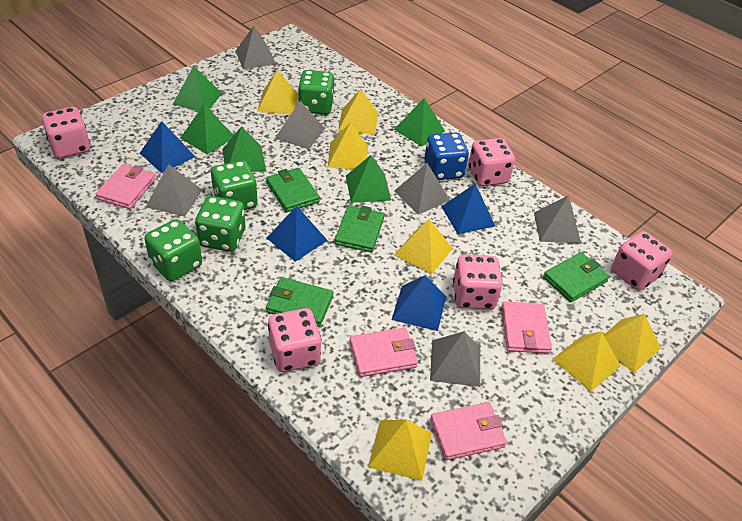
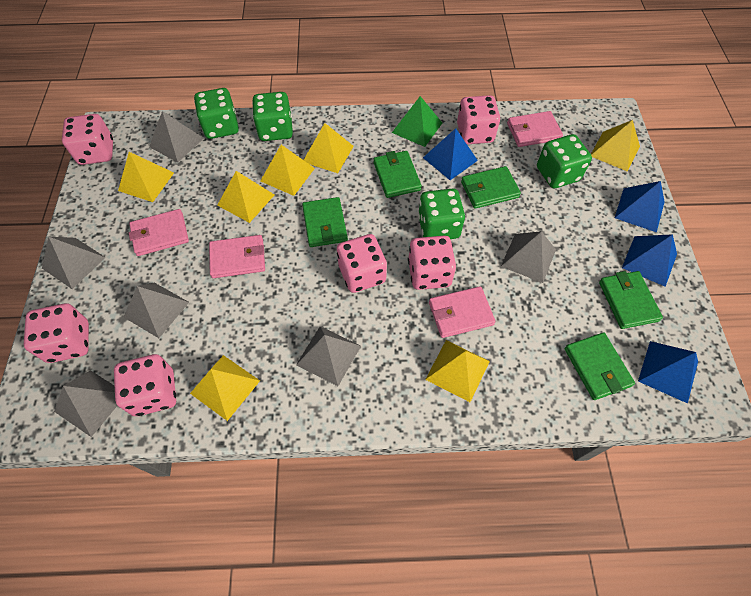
blue dice: [424,132,469,180] = 1 -> none = 0
green pyramid: [173,66,222,111] [181,104,234,155] [222,126,266,172] [346,155,391,203] [394,98,445,147] = 5 -> [392,96,442,147] = 1
green wallet: [266,168,320,212] [266,277,333,327] [335,205,384,253] [543,252,609,302] = 4 -> [302,197,348,247] [374,151,422,198] [461,166,521,209] [565,333,635,400] [599,271,663,329] = 5
pink dice: [42,107,90,158] [268,308,321,372] [453,255,503,309] [468,138,515,186] [611,231,672,291] = 5 -> [24,303,89,363] [62,114,113,165] [114,354,176,416] [337,234,387,293] [408,236,456,290] [457,95,500,144] = 6

